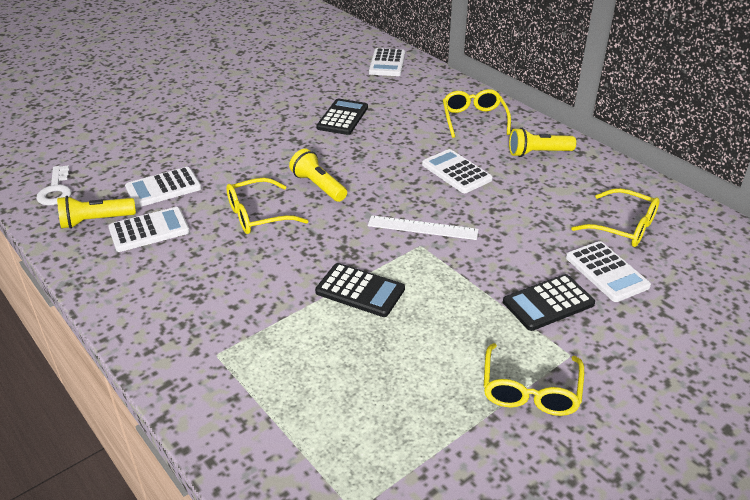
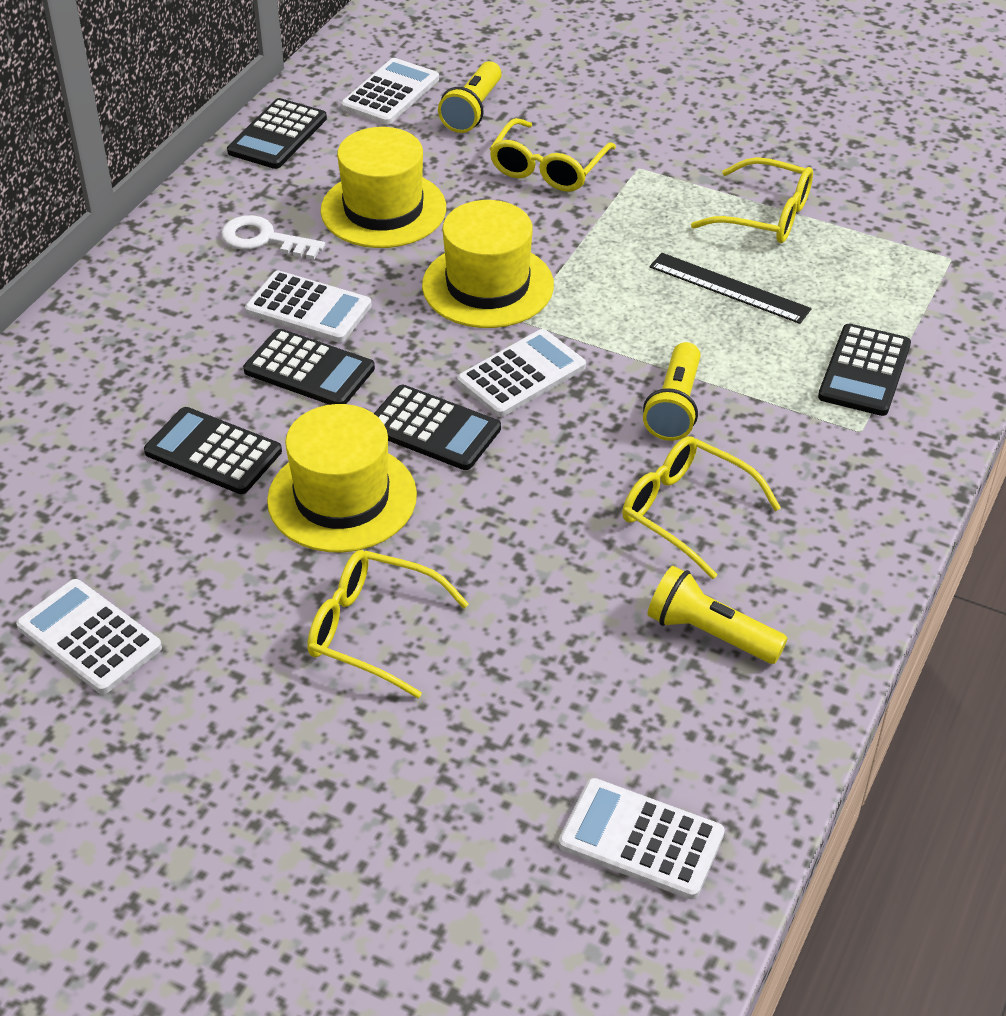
black calculator: [315,263,405,317] [316,99,368,135] [503,274,595,331] = 3 -> [144,407,282,494] [227,98,327,169] [243,329,375,405] [374,385,501,470] [818,324,911,416] = 5
black ruler: none = 0 -> [650,253,812,324] = 1
white ruler: [368,215,479,240] = 1 -> none = 0
yellow hat: none = 0 -> [267,404,417,553] [321,127,446,248] [422,200,554,328] = 3

